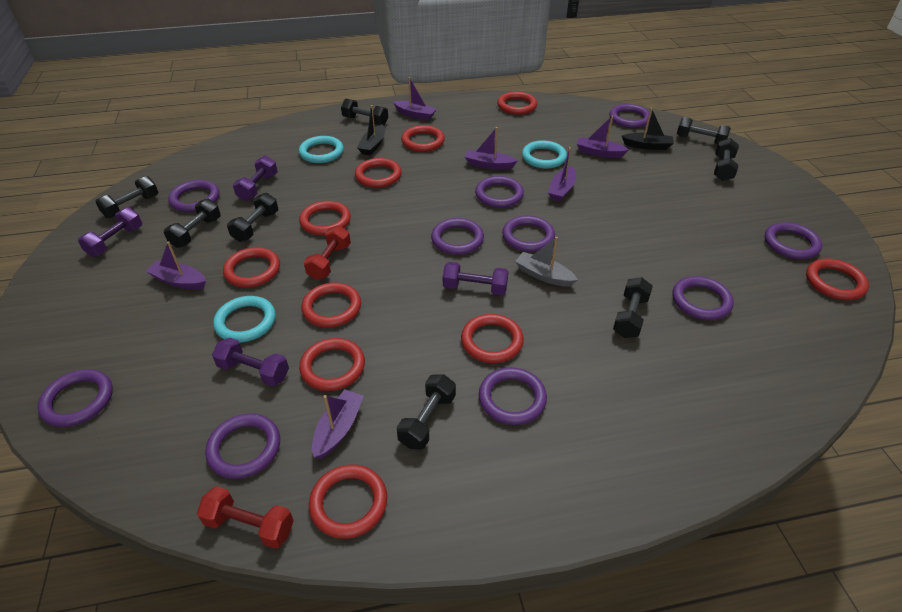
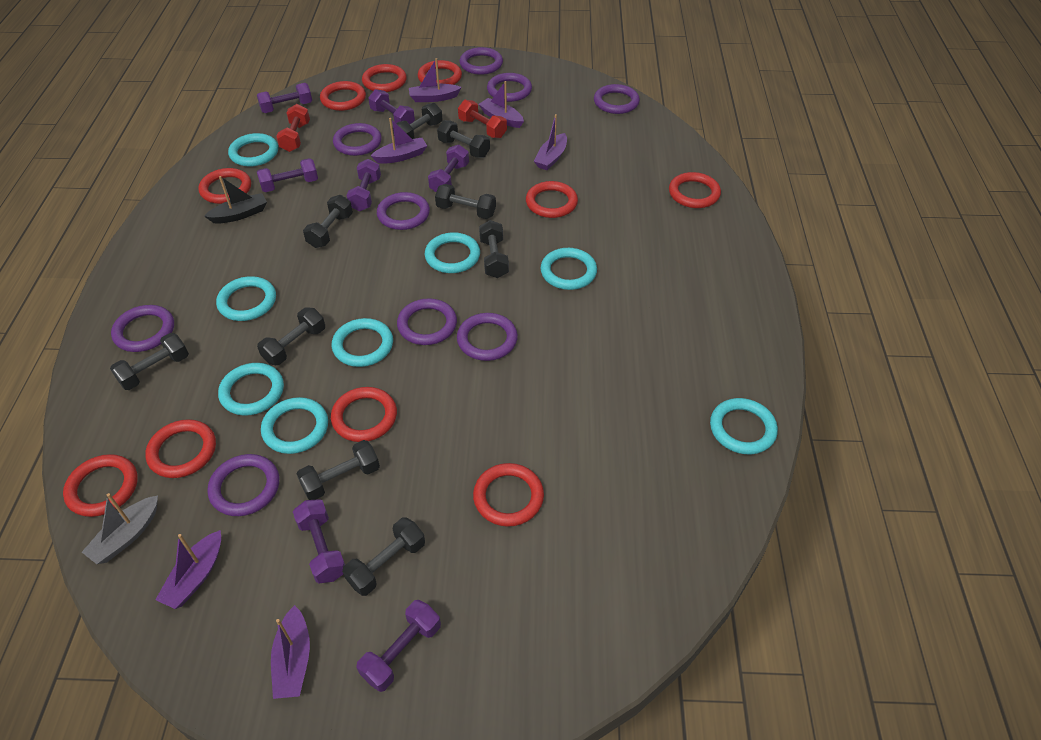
black boat: [357,105,385,155] [622,108,674,150] = 2 -> [204,176,267,224] = 1
black dumbbell: [95,176,158,218] [164,199,221,248] [227,193,278,242] [341,99,388,125] [396,374,456,450] [613,277,653,338] [677,117,731,144] [714,138,739,181] = 8 -> [110,333,189,390] [257,308,325,365] [297,440,380,500] [303,195,353,248] [342,517,425,596] [393,103,442,139] [435,184,496,219] [437,120,490,158] [479,220,509,278] = 9
purple dumbbell: [78,207,142,257] [212,338,289,387] [233,156,278,201] [443,262,508,295] = 4 -> [257,83,312,113] [257,158,318,192] [293,499,345,583] [346,159,381,211] [356,600,441,692] [368,89,415,124] [428,145,469,192] = 7
purple ring: [37,369,113,427] [168,180,220,212] [205,414,280,479] [431,218,484,255] [475,176,524,208] [479,367,547,425] [502,216,555,252] [609,104,651,128] [672,276,734,320] [765,222,822,259] = 10 -> [111,305,174,352] [207,454,279,516] [333,123,382,156] [377,192,430,230] [397,299,457,345] [457,313,518,361] [460,47,503,75] [487,73,532,102] [594,84,640,114] = 9
turquoise ring: [213,296,276,342] [299,136,344,163] [522,140,567,169] = 3 -> [216,276,276,321] [218,363,284,415] [228,133,278,167] [261,397,328,454] [332,318,393,367] [425,232,480,273] [541,248,597,290] [710,398,778,454] = 8

